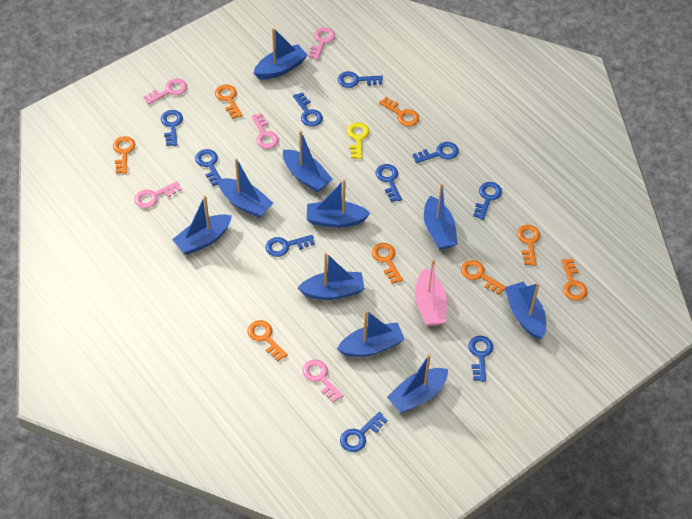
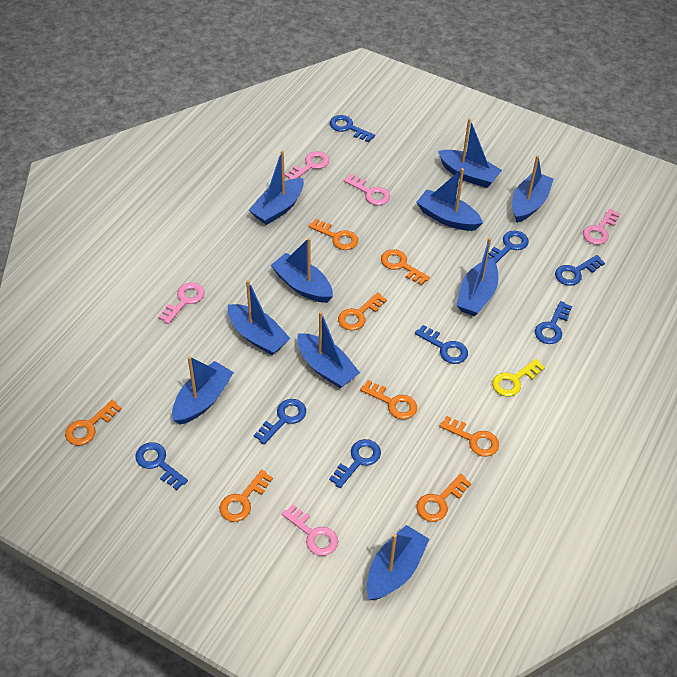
blue key: [161,110,183,146] [195,149,221,186] [265,235,315,257] [293,92,323,127] [338,71,383,88] [340,412,388,452] [376,164,402,202] [413,142,459,163] [468,336,493,382] [473,182,502,220] = 10 -> [135,442,188,490] [254,399,306,445] [329,439,381,488] [330,115,375,142] [415,325,468,364] [487,230,529,263] [535,301,572,344] [555,255,605,286] = 8
pink boat: [415,259,447,326] = 1 -> none = 0

